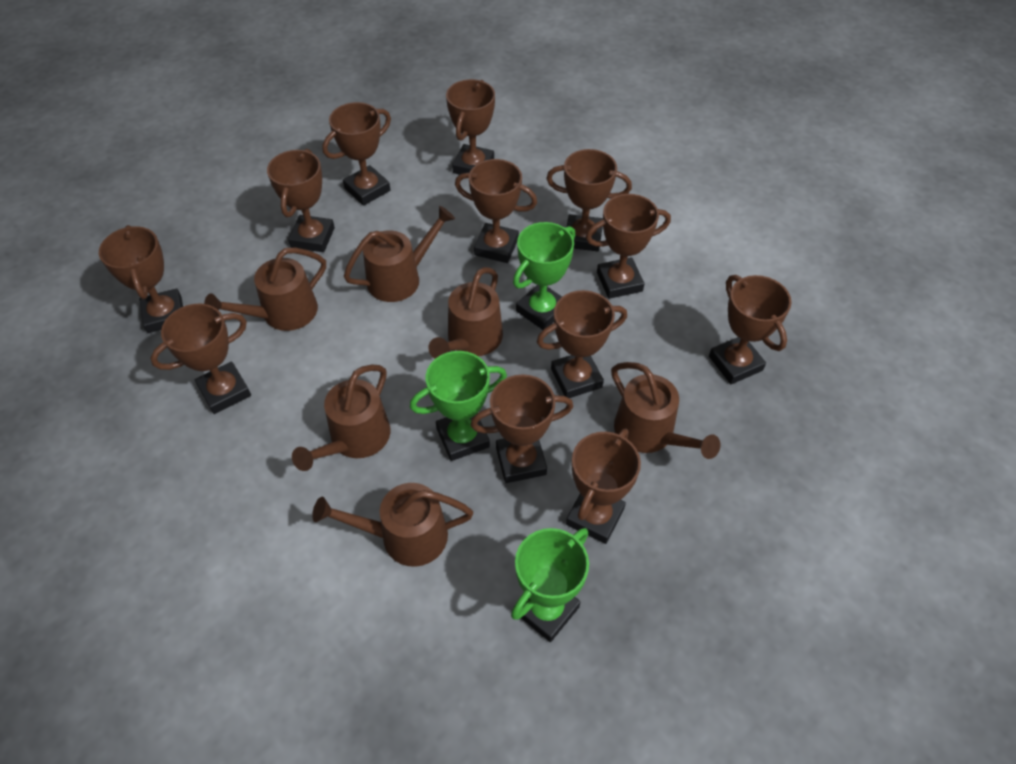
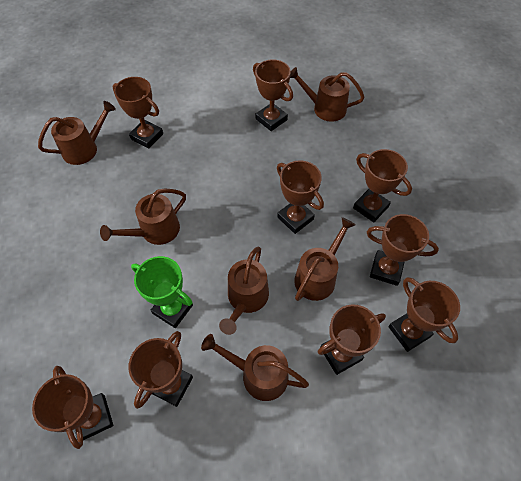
brown trophy: [99,225,183,333] [150,304,251,414] [267,149,335,252] [322,102,391,206] [446,79,495,175] [455,159,537,263] [470,374,573,483] [537,290,627,398] [546,149,632,252] [566,428,641,544] [586,194,671,299] [709,275,792,384] = 12 -> [32,366,113,449] [112,77,163,149] [128,331,193,409] [253,59,293,131] [277,160,324,234] [318,305,386,375] [353,149,412,222] [367,214,439,286] [388,277,460,352] = 9
green trophy: [410,351,507,461] [511,528,589,642] [513,222,575,330] = 3 -> [131,256,193,328] = 1

